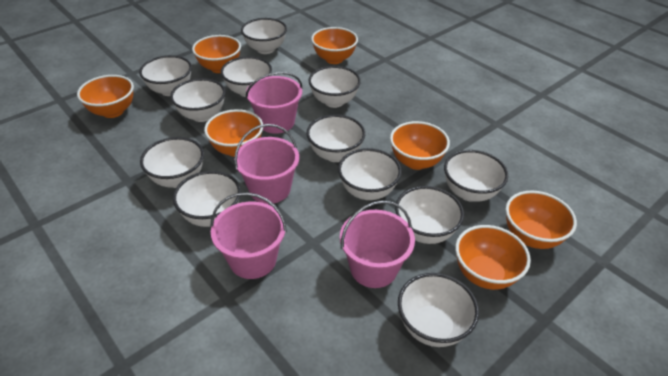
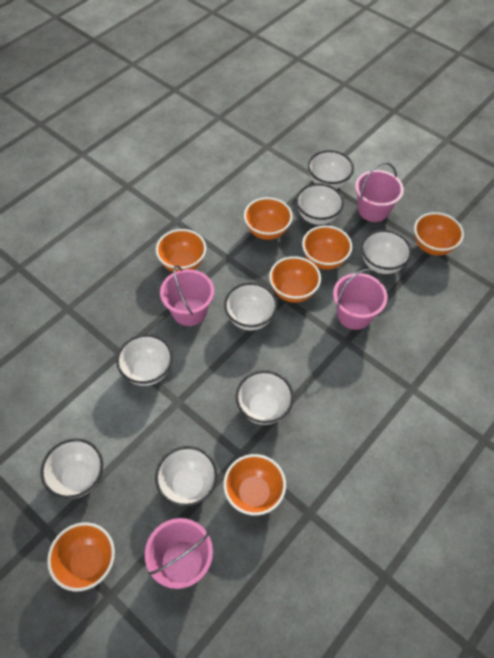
white bowl: [139,55,192,96] [140,137,204,188] [170,78,226,122] [173,171,241,227] [221,56,272,97] [241,18,287,54] [307,115,365,162] [308,66,361,108] [338,148,401,200] [395,186,464,244] [398,273,479,347] [444,150,508,202] = 12 -> [40,439,103,499] [116,334,173,386] [155,446,218,507] [224,282,277,330] [236,370,294,425] [296,183,344,225] [308,150,354,189] [361,230,412,274] = 8

